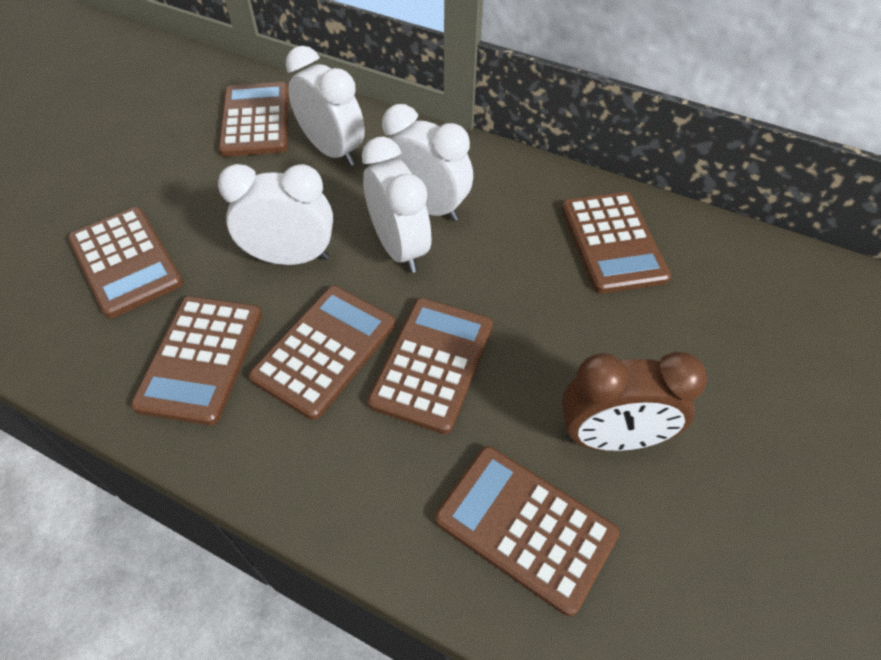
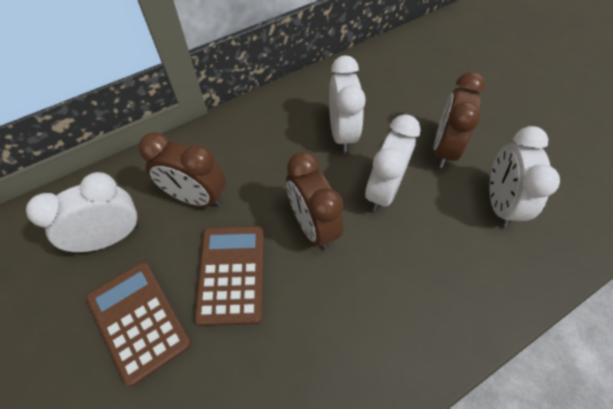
brown calculator: [68,207,183,318] [131,296,262,425] [218,82,289,157] [249,286,395,420] [368,298,493,434] [435,446,620,616] [561,192,671,294] = 7 -> [86,262,191,386] [194,226,264,326] = 2
brown clock: [562,352,707,451] = 1 -> [138,132,226,207] [286,151,343,249] [434,72,486,168] = 3

